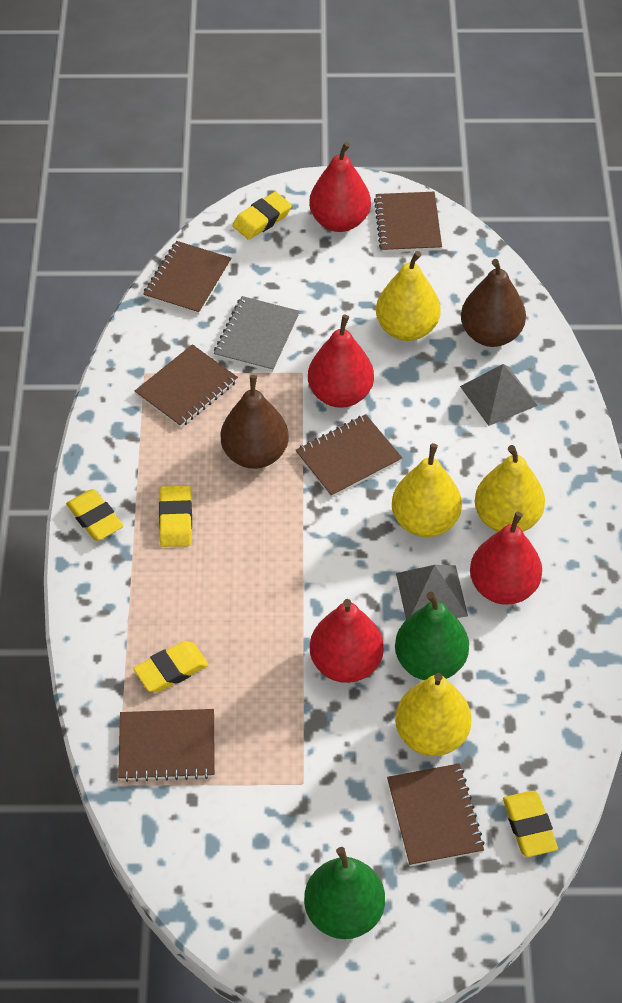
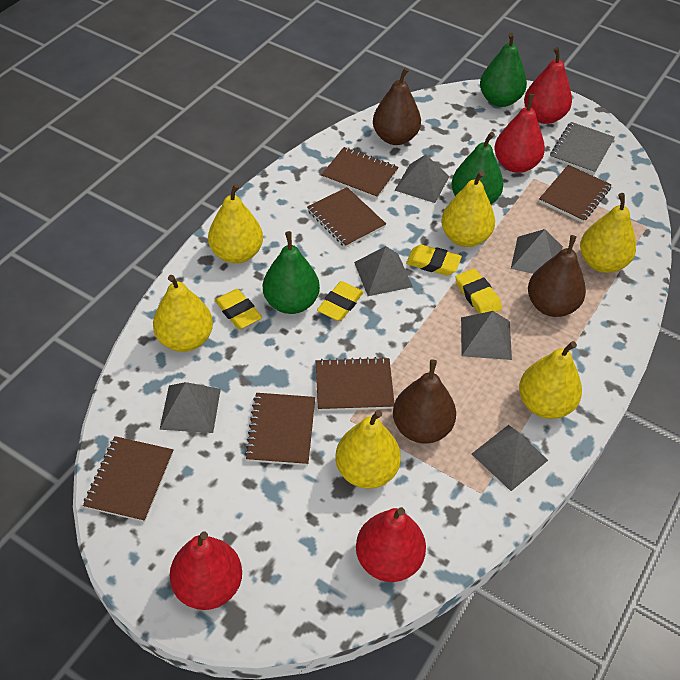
brown pear: [221,375,289,469] [461,259,526,347] = 2 -> [373,68,421,145] [393,359,456,443] [528,235,586,317] = 3
green pear: [304,847,385,939] [395,592,469,680] = 2 -> [263,231,320,314] [451,132,503,204] [480,33,527,107] = 3
grey pyramid: [396,565,468,620] [460,364,538,426] = 2 -> [159,382,221,433] [354,246,413,296] [394,155,450,203] [461,311,512,360] [472,425,548,491] [511,229,563,274] = 6
yellow eraser: [66,489,124,541] [133,641,209,693] [159,485,192,547] [233,192,292,240] [503,791,558,857] = 5 -> [215,289,262,329] [317,281,364,321] [406,244,462,276] [456,268,502,314] = 4
yellow pear: [376,251,441,341] [392,443,462,537] [395,673,472,756] [475,445,545,532] = 4 -> [153,275,213,352] [208,183,263,264] [335,410,401,489] [441,171,495,247] [519,341,582,419] [580,193,636,273] = 6

